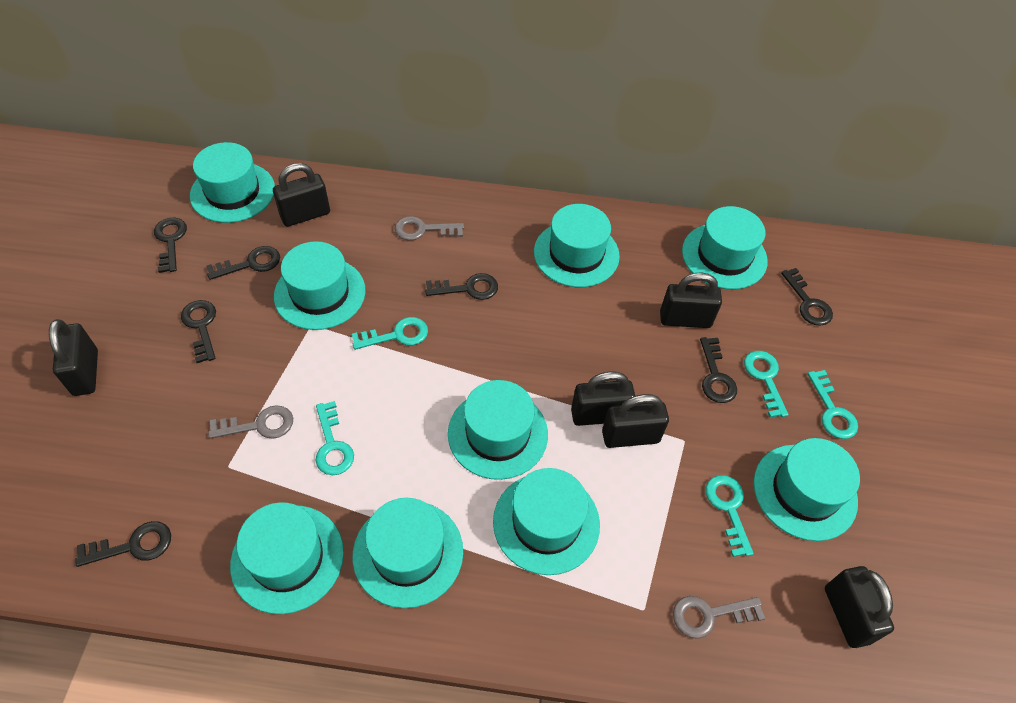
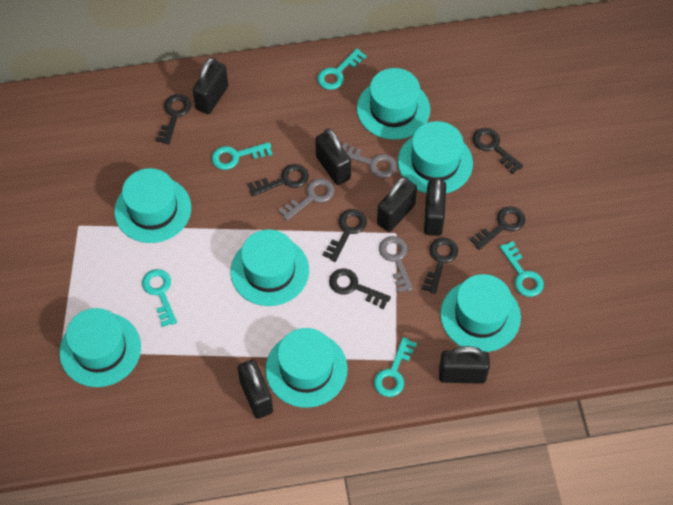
turquoise hat: [190,142,275,223] [230,502,344,614] [274,241,365,330] [353,498,463,608] [448,380,548,480] [493,468,600,575] [534,204,620,287] [682,206,768,289] [754,438,860,541] = 9 -> [59,308,141,387] [114,168,191,243] [230,229,309,306] [265,328,348,408] [357,68,430,140] [398,121,473,193] [440,274,521,352] = 7

